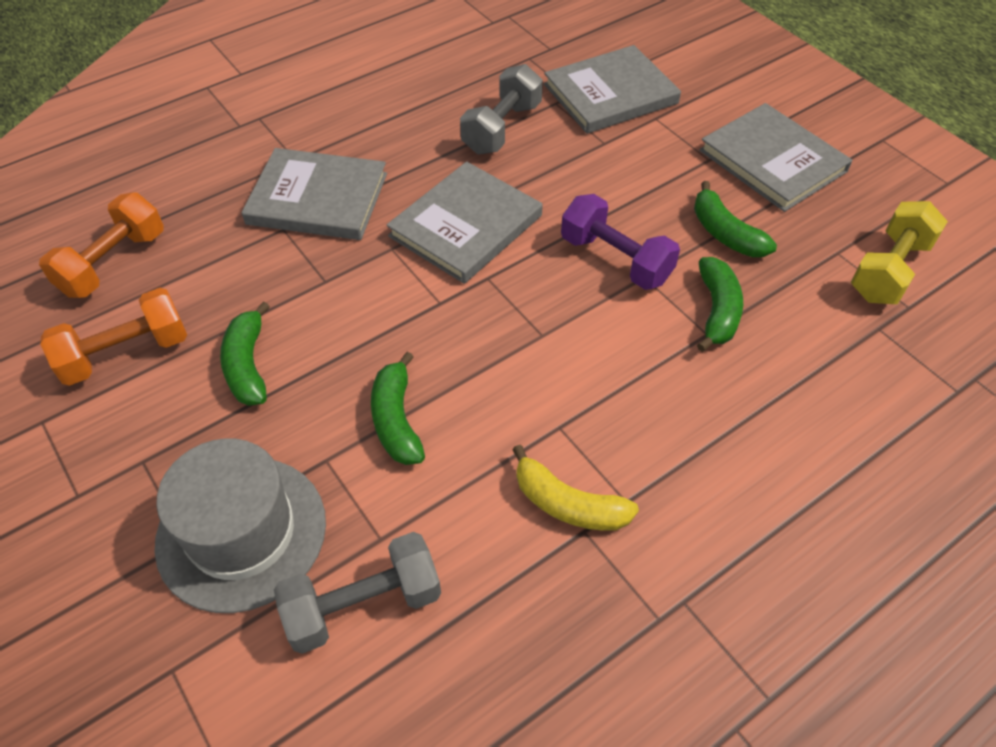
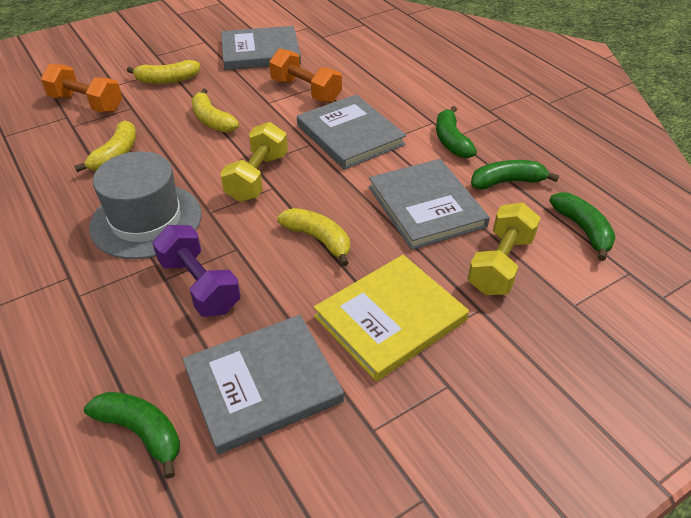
grey dumbbell: [274,532,441,654] [460,64,543,155] = 2 -> none = 0
yellow banana: [512,445,639,531] = 1 -> [74,120,136,172] [127,60,200,84] [192,88,239,133] [277,208,350,266] = 4
yellow book: none = 0 -> [314,255,469,381] = 1
yellow dumbbell: [851,201,948,304] = 1 -> [220,122,288,202] [468,203,541,295] = 2

